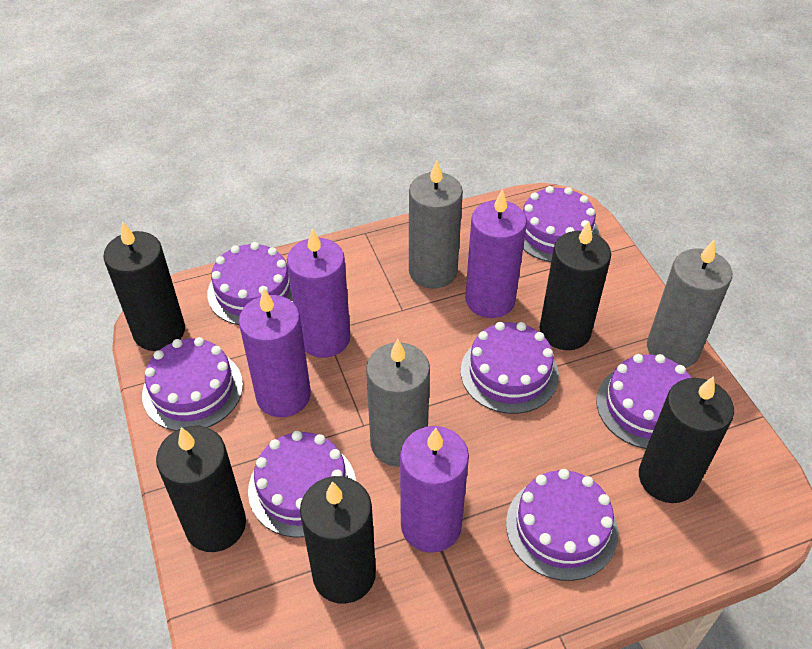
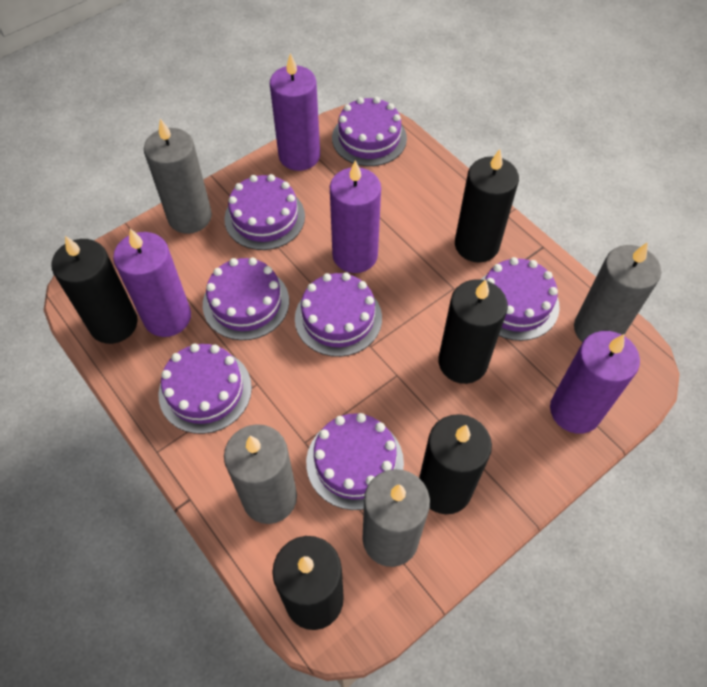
grey candle: [366,339,430,467] [409,160,463,289] [647,240,732,368] = 3 -> [144,119,212,234] [224,424,297,524] [362,469,430,567] [574,242,661,342] = 4

